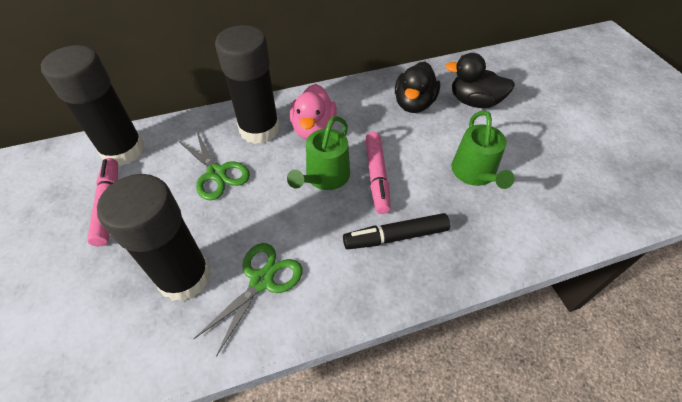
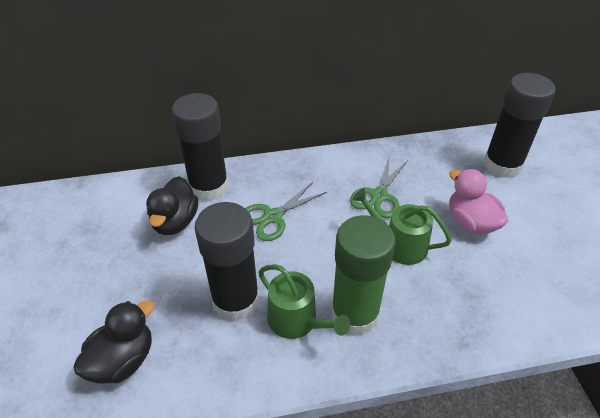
black marker: [343,213,450,249] = 1 -> none = 0
green glue stick: none = 0 -> [331,215,396,336] = 1
pink marker: [87,158,118,247] [365,132,391,214] = 2 -> none = 0

